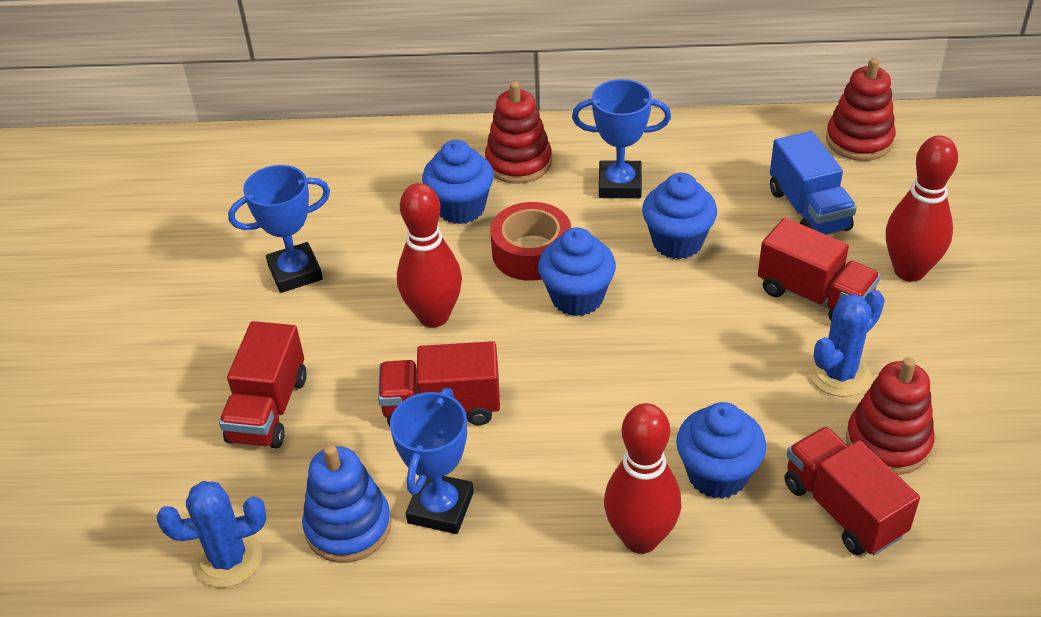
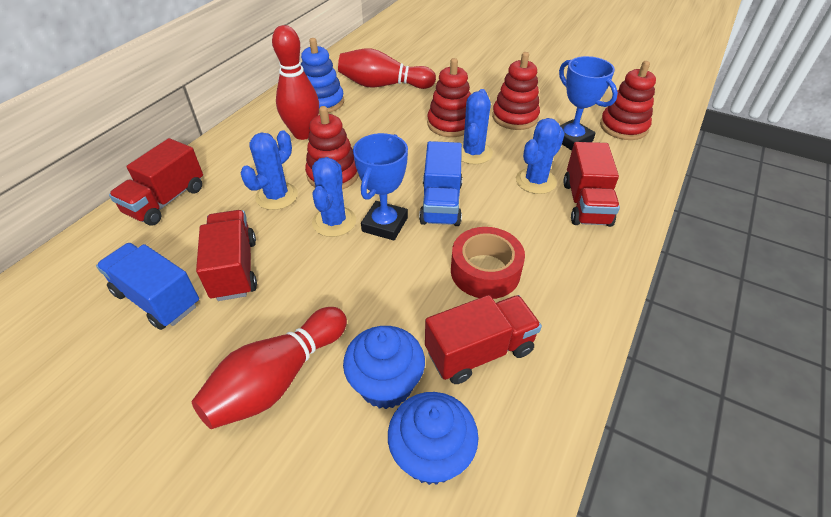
blue cactus: [157,481,267,588] [809,290,885,397] = 2 -> [240,130,298,210] [312,157,356,237] [461,89,493,164] [516,118,565,194] = 4
blue cupcake: [422,140,494,224] [538,228,616,316] [642,173,717,259] [676,402,766,499] = 4 -> [343,326,425,409] [388,392,479,485] = 2
blue trophy: [228,165,330,293] [390,388,474,534] [572,79,671,198] = 3 -> [353,133,408,241] [559,56,618,151] = 2
blue truck: [770,131,857,235] = 1 -> [96,243,199,330] [419,141,462,226] = 2
red stacking toy: [485,81,552,184] [826,58,896,161] [846,357,935,475] = 3 -> [305,106,359,189] [427,58,471,137] [492,52,540,130] [600,61,656,140] = 4

